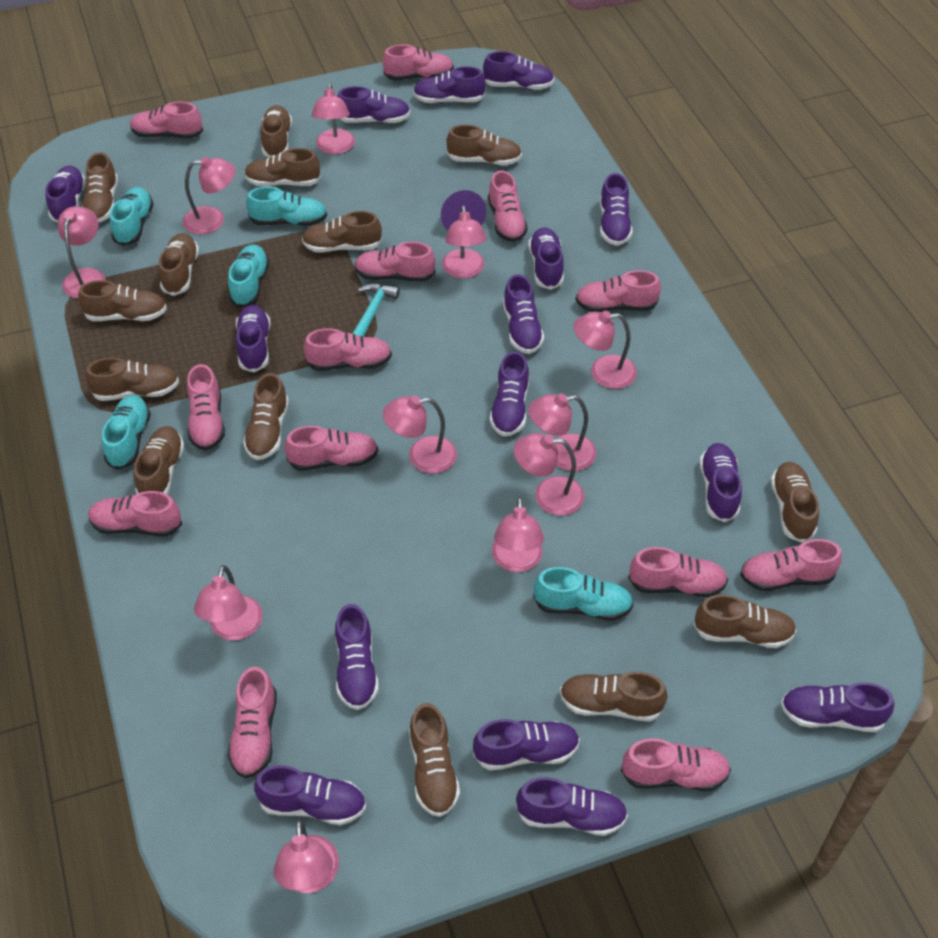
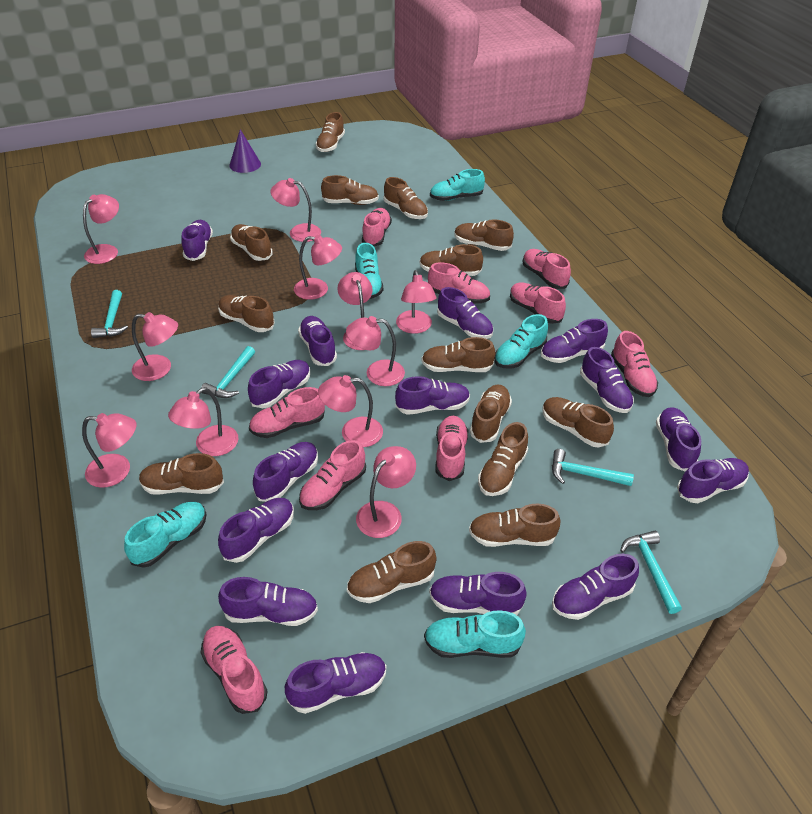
pink shoe: [88,491,182,537] [130,102,203,138] [187,364,225,451] [227,667,277,779] [284,426,378,471] [303,328,392,371] [354,242,435,282] [383,44,454,80] [488,171,528,242] [575,270,661,312] [621,738,731,791] [628,547,728,597] [740,539,842,591] = 13 -> [200,626,267,714] [249,387,325,438] [299,440,366,510] [362,208,392,246] [428,262,490,304] [436,416,469,481] [510,283,566,324] [523,249,571,289] [611,331,658,397] = 9
turquoise hammer: [352,283,400,337] = 1 -> [91,290,128,338] [201,346,255,398] [552,449,634,486] [620,531,682,614] = 4

